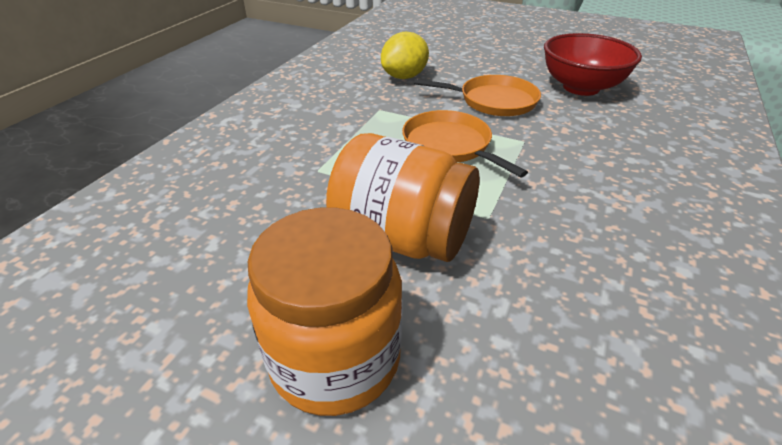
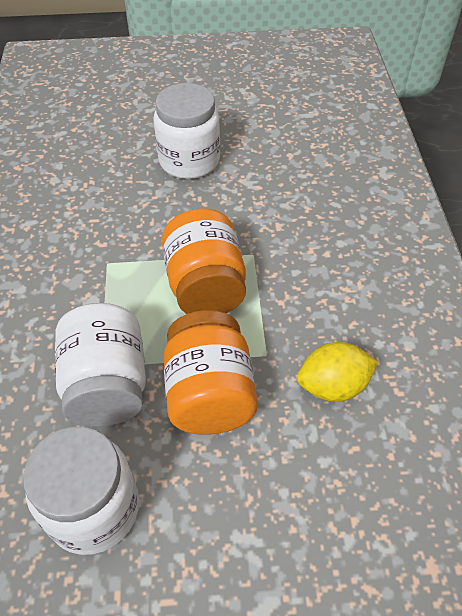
orange pan: [402,110,528,177] [414,75,541,116] = 2 -> none = 0
red bowl: [544,33,642,96] = 1 -> none = 0
white jar: none = 0 -> [23,427,139,555] [55,303,146,427] [154,83,220,179] = 3

